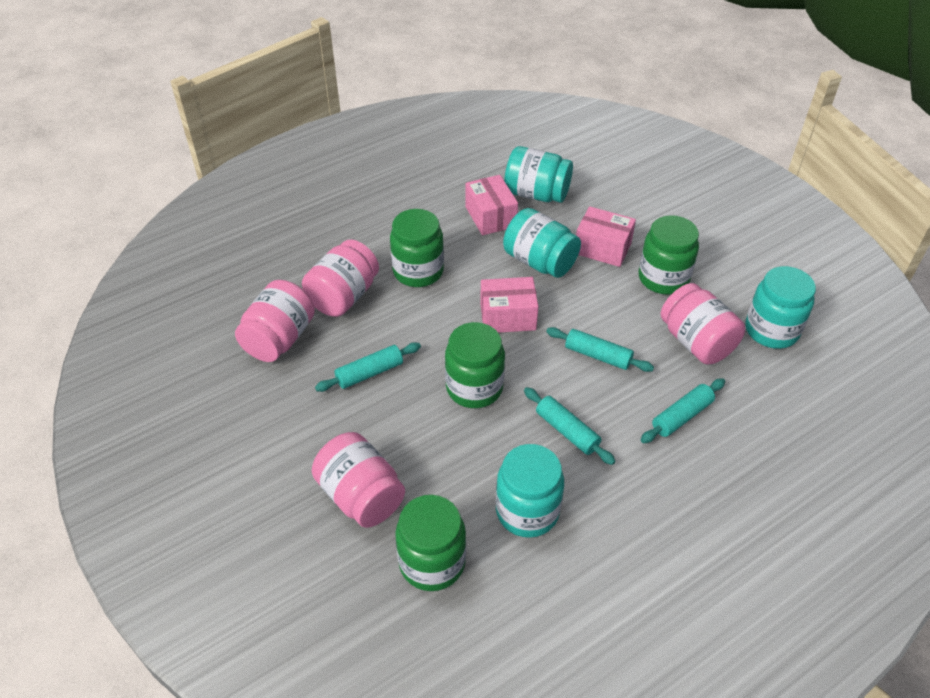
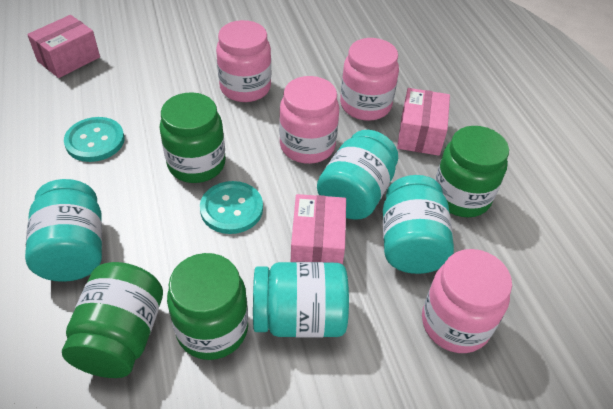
turquoise button: none = 0 -> [64,117,125,162] [200,181,263,234] = 2
turquoise rolling pin: [315,342,421,392] [524,387,616,465] [546,327,654,372] [641,378,725,443] = 4 -> none = 0

